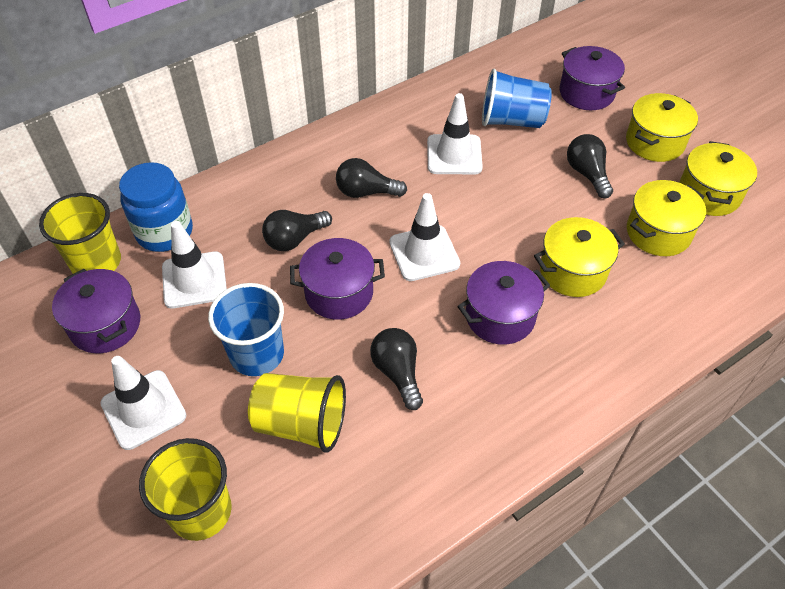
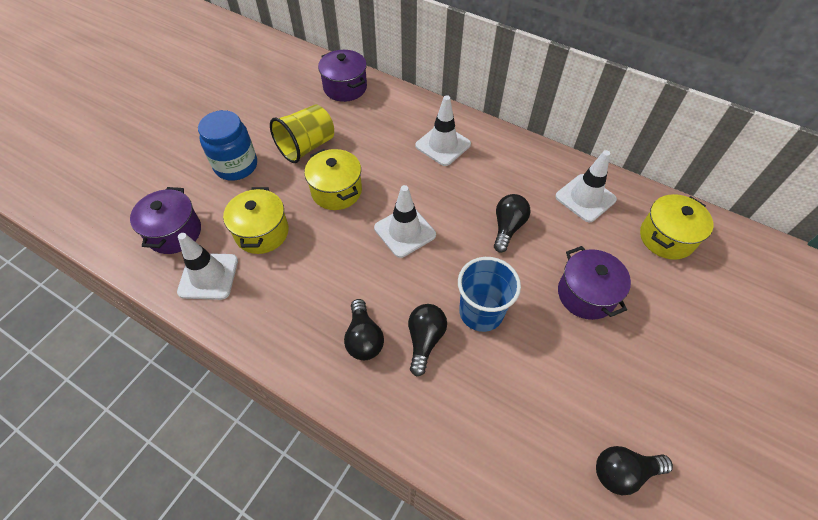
blue cup: [208,283,284,376] [482,69,552,128] = 2 -> [458,257,521,332] = 1
purple pot: [52,269,140,353] [290,238,385,320] [458,261,550,345] [560,46,625,110] = 4 -> [130,187,201,254] [318,50,367,102] [558,246,631,320] = 3
yellow cup: [39,193,121,274] [139,438,232,541] [248,373,346,453] = 3 -> [270,104,334,163] = 1
yellow pot: [534,217,625,297] [626,93,698,162] [627,180,706,256] [679,141,757,216] = 4 -> [223,187,289,254] [304,149,362,210] [640,194,713,260] = 3

